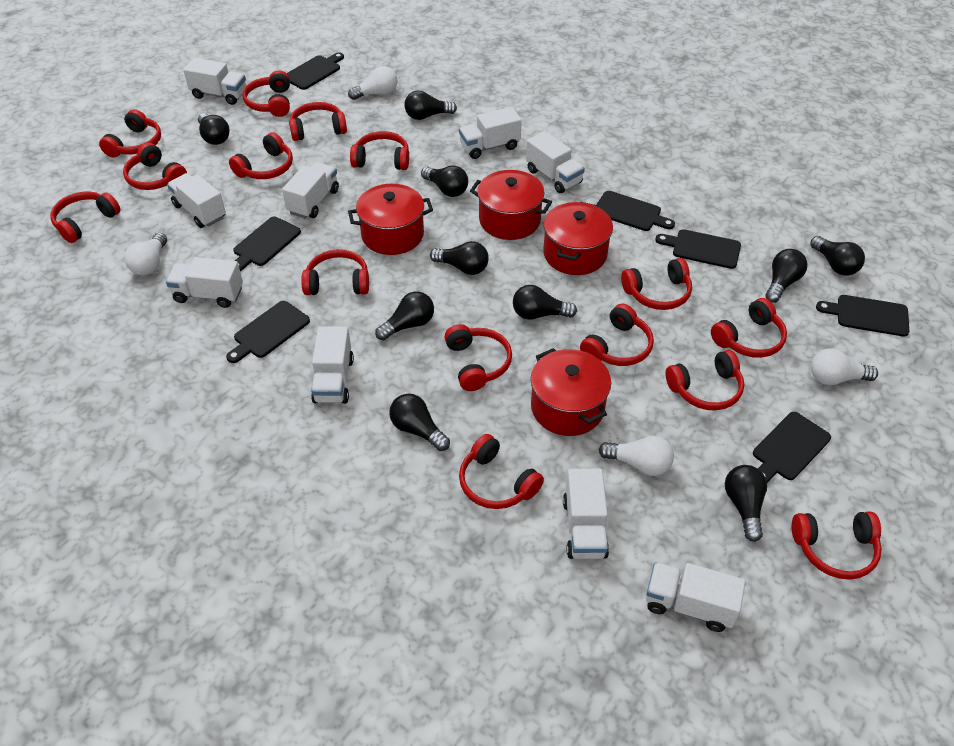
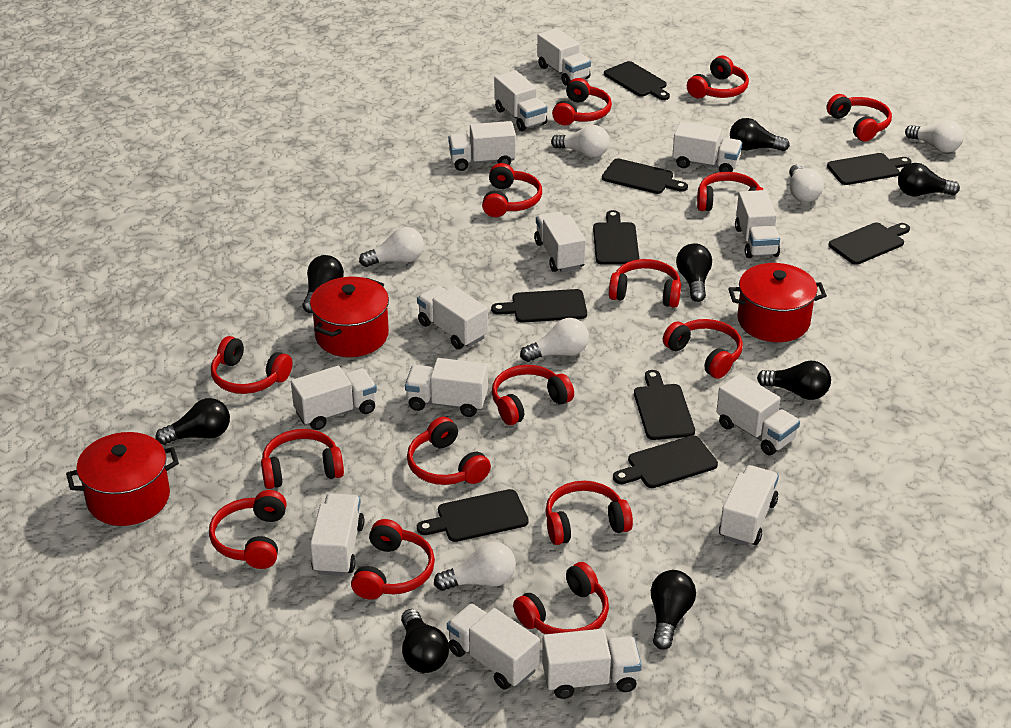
black cutting board: [226,301,310,363] [233,217,301,271] [286,52,344,90] [596,191,675,231] [655,229,741,269] [753,412,831,483] [816,295,909,337] = 7 -> [417,489,529,542] [491,289,587,323] [593,210,639,265] [602,158,688,194] [604,61,670,100] [613,435,718,488] [634,370,695,440] [827,153,911,185] [829,222,910,265] = 9
black light bulb: [198,113,229,145] [375,292,434,341] [389,394,450,451] [404,91,457,120] [421,166,468,197] [430,241,489,275] [513,285,577,320] [725,465,767,542] [765,249,807,303] [810,236,865,276] = 10 -> [156,398,230,445] [302,255,344,313] [401,609,449,673] [651,570,696,650] [676,243,712,302] [730,118,790,151] [757,360,831,400] [898,163,960,196] = 8
red pot: [348,184,433,255] [470,170,552,240] [531,348,611,436] [543,202,613,275] = 4 -> [66,432,179,526] [310,277,389,357] [728,263,827,342] = 3
white light bulb: [124,233,167,275] [348,66,397,100] [598,436,674,476] [811,348,878,385] = 4 -> [359,227,424,267] [434,542,516,591] [520,318,589,362] [551,125,609,158] [789,165,824,202] [905,120,964,153] = 6
white truck: [166,257,243,308] [167,173,226,228] [183,58,246,105] [282,162,339,219] [311,326,354,404] [459,107,522,159] [526,131,585,193] [563,469,609,559] [646,562,745,632] = 9 -> [291,366,377,430] [310,493,364,576] [405,358,488,417] [417,286,488,349] [447,603,540,690] [448,121,516,171] [494,70,547,131] [534,211,586,272] [537,28,591,86] [542,629,642,699] [672,122,742,172] [716,374,800,455] [719,465,779,546] [735,190,780,258] = 14

